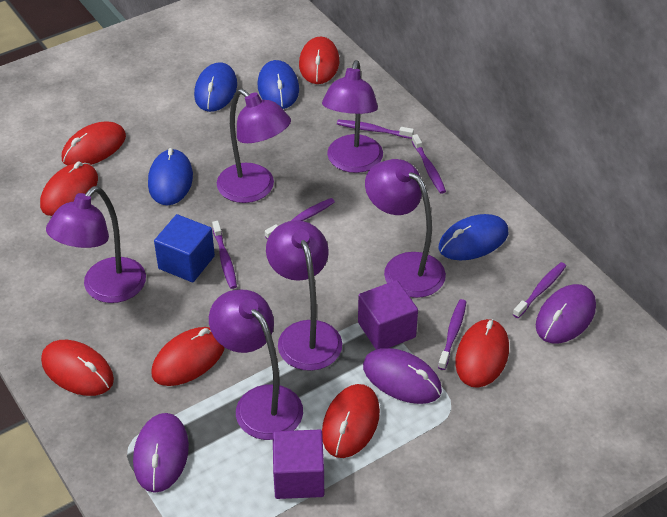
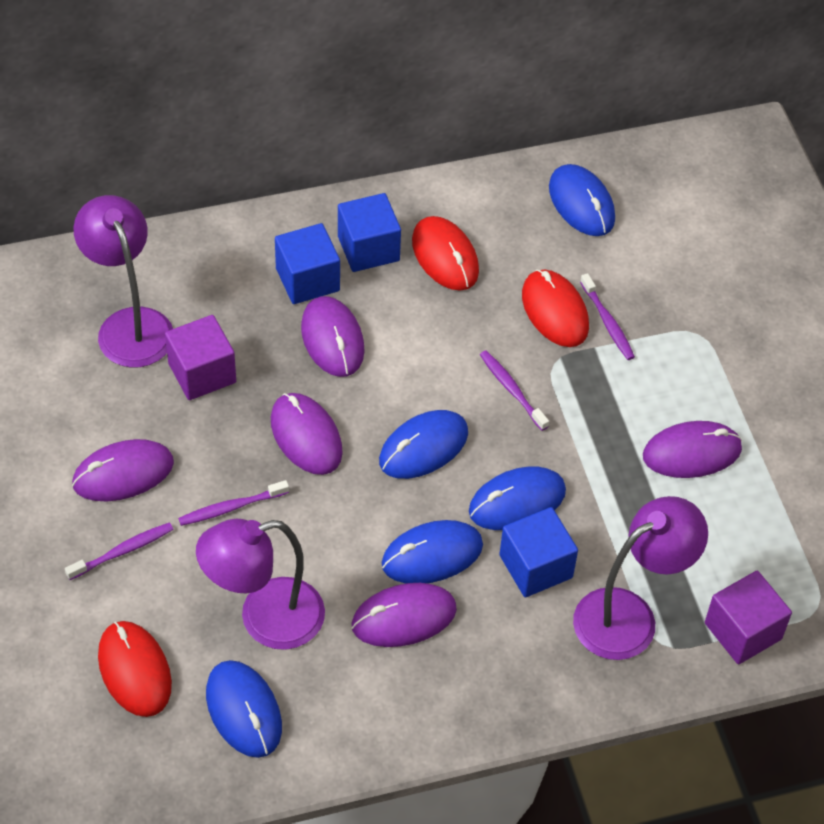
blue cube: [154,214,215,282] = 1 -> [275,223,340,304] [338,193,401,272] [499,507,578,597] = 3
blue mouse: [148,148,193,205] [194,62,237,112] [258,60,299,109] [439,214,508,261] = 4 -> [206,660,282,758] [379,410,468,479] [382,520,483,583] [469,467,566,530] [549,164,615,236] = 5
purple lamp: [46,186,146,303] [209,290,303,440] [217,89,291,203] [266,220,342,371] [322,60,383,173] [365,159,446,298] = 6 -> [74,195,173,368] [196,519,325,650] [573,496,708,660] = 3
purple mouse: [133,413,189,493] [363,348,442,404] [536,284,596,344] = 3 -> [72,439,174,502] [271,393,343,475] [301,296,365,377] [351,583,457,647] [643,421,742,478] = 5
purple toothbrush: [212,221,237,289] [265,198,335,240] [337,120,414,139] [412,134,446,194] [438,299,466,370] [513,262,566,318] = 6 -> [65,522,174,580] [178,480,289,526] [480,350,549,431] [580,273,635,360] = 4
red mouse: [40,162,98,216] [41,340,114,396] [62,122,126,166] [151,327,225,386] [299,37,339,84] [322,384,380,458] [455,319,509,388] = 7 -> [98,621,172,717] [412,216,479,291] [522,269,589,347] = 3

